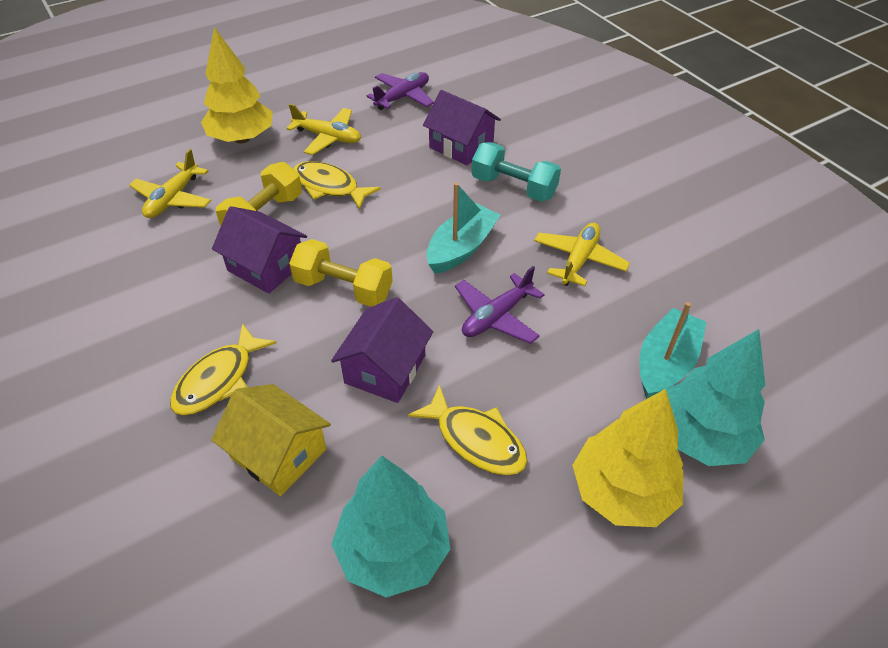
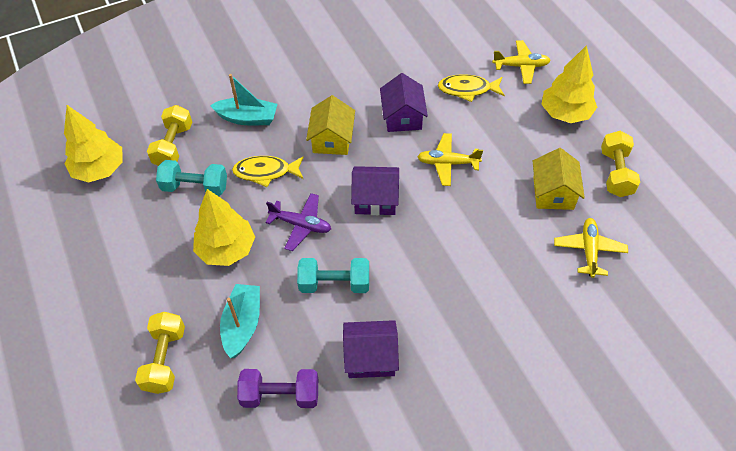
purple dumbbell: none = 0 -> [237,369,318,408] = 1
purple plane: [366,72,434,110] [455,266,545,344] = 2 -> [265,193,331,251] = 1
turquoise dumbbell: [471,142,561,202] = 1 -> [156,160,227,196] [297,258,369,293] = 2
turquoise tree: [331,456,450,597] [666,329,765,466] = 2 -> none = 0
yellow dumbbell: [216,162,302,226] [289,239,393,307] = 2 -> [135,312,185,394] [147,105,192,166] [601,131,640,197] = 3
yellow fish: [170,323,277,415] [293,161,381,210] [408,384,527,475] = 3 -> [232,156,304,187] [438,74,505,102] = 2
yellow house: [211,384,331,496] = 1 -> [306,95,355,155] [533,148,585,210] = 2
yellow tree: [201,27,273,143] [573,389,683,527] = 2 -> [64,105,123,182] [193,189,255,266] [541,45,597,123] = 3

